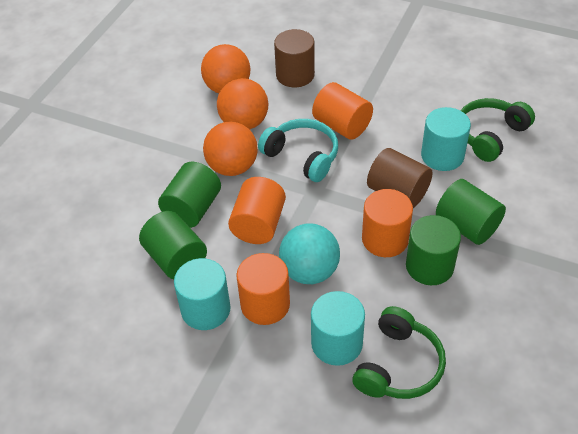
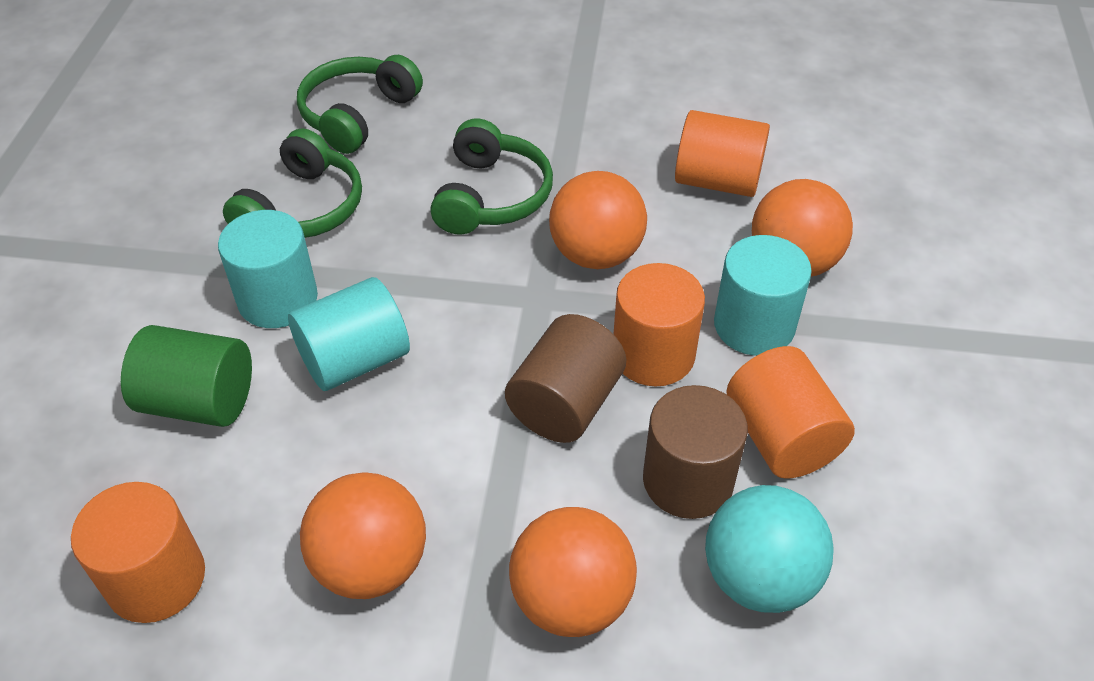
green cylinder: [139,211,207,279] [158,162,221,228] [406,215,461,285] [436,179,506,245] = 4 -> [121,325,252,427] = 1
green headphones: [352,306,446,399] [460,98,535,162] = 2 -> [223,128,362,238] [297,55,423,154] [430,119,553,234] = 3
orange ball: [201,44,250,93] [203,122,258,176] [217,78,268,130] = 3 -> [300,472,426,599] [509,507,637,637] [549,171,647,269] [752,179,853,277] = 4
turquoise headphones: [258,119,338,182] = 1 -> none = 0

